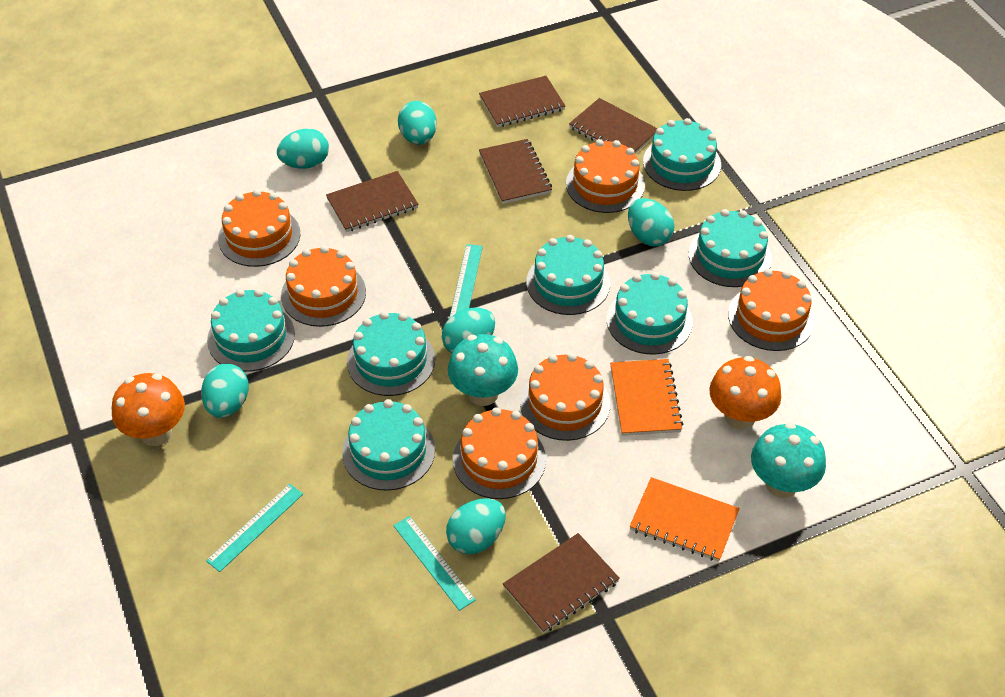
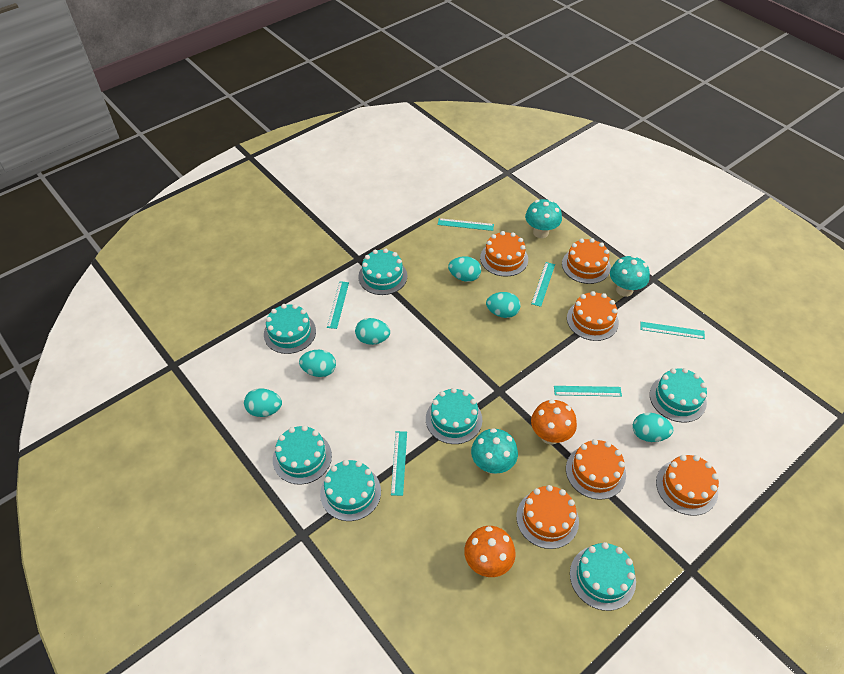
brown notebook: [326,171,419,232] [479,76,565,127] [479,139,552,204] [503,533,620,634] [569,98,658,153] = 5 -> none = 0
orange notebook: [610,359,683,436] [630,477,740,562] = 2 -> none = 0
turquoise mushroom: [448,334,518,406] [751,423,826,498] = 2 -> [471,428,518,474] [525,199,562,238] [610,255,650,297] = 3
turquoise ruler: [206,484,303,572] [393,516,476,611] [449,244,483,318] = 3 -> [327,281,349,329] [391,431,407,496] [438,218,494,231] [531,262,555,307] [554,386,622,397] [640,322,705,339] = 6

